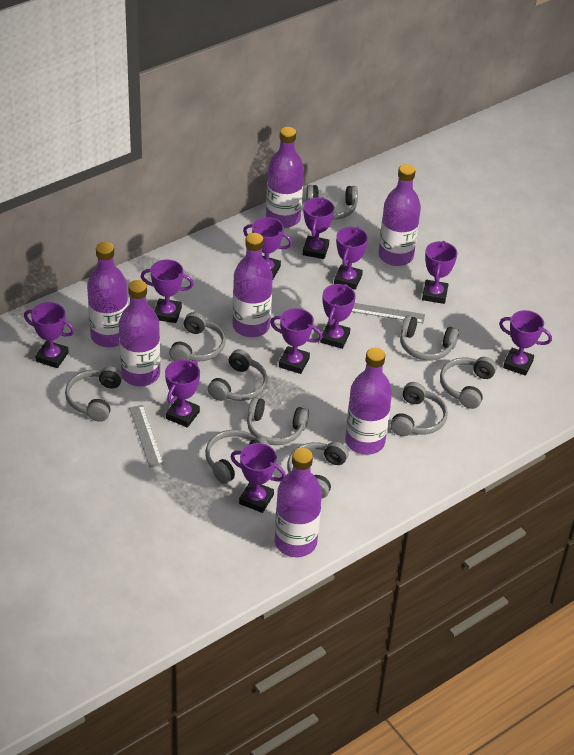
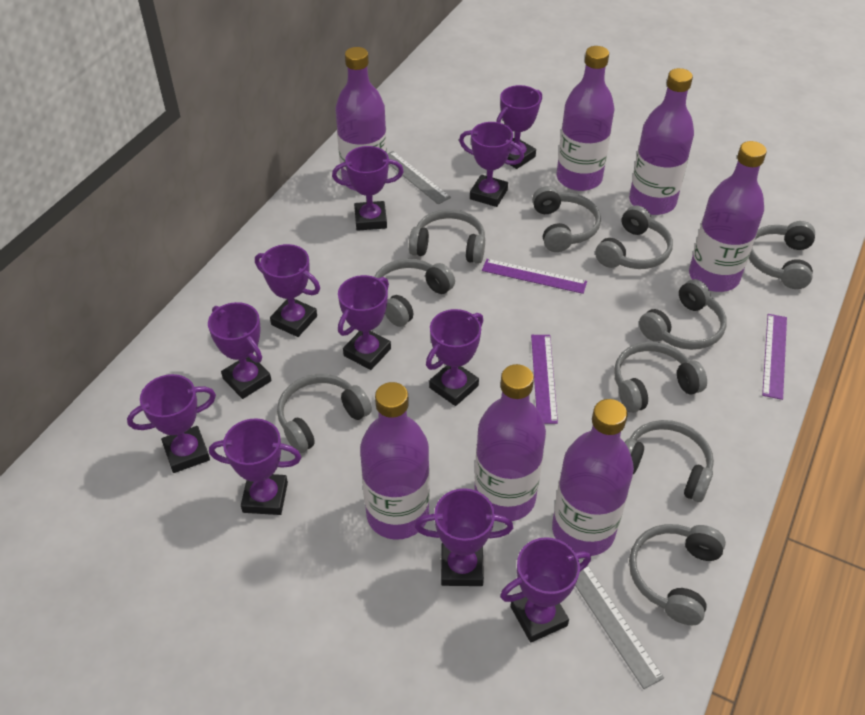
purple ruler: none = 0 -> [482,259,587,294] [531,335,558,424] [762,314,787,400] = 3

